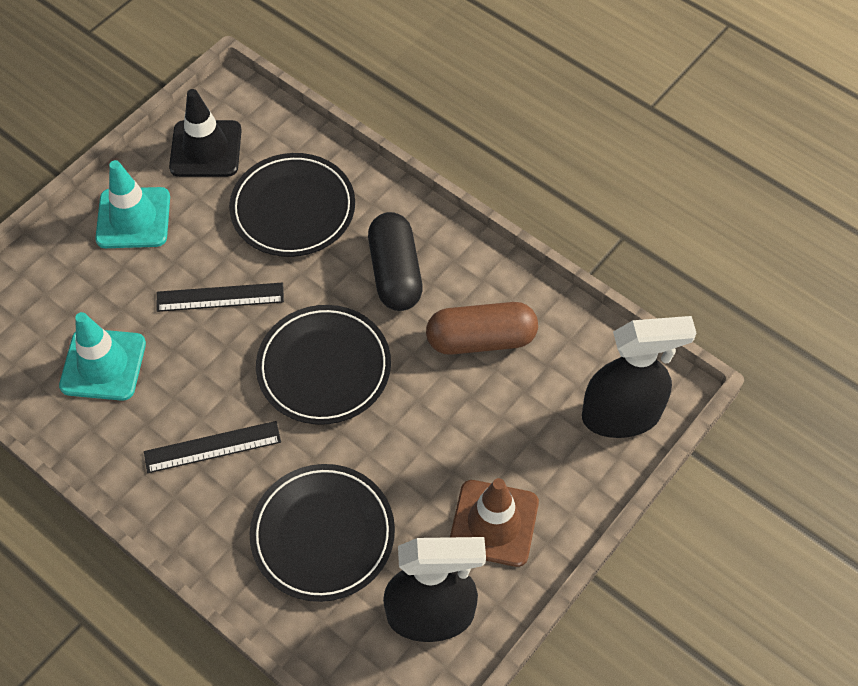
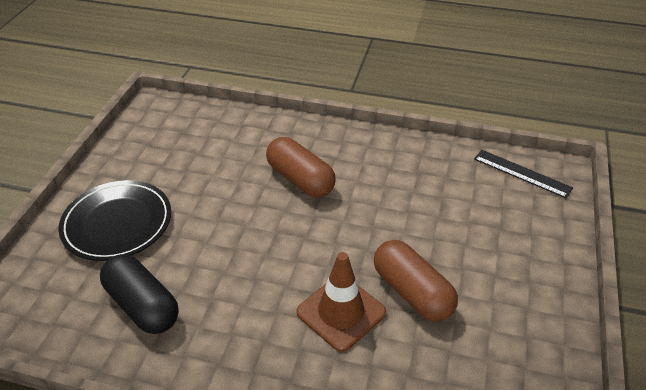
black plate: [229,153,355,257] [250,464,395,602] [256,305,391,425] = 3 -> [59,180,171,261] = 1
black ruler: [144,421,281,473] [156,282,284,312] = 2 -> [474,150,573,198] = 1
black spray bottle: [383,537,486,642] [582,316,696,438] = 2 -> none = 0
black traffic cone: [169,89,242,177] = 1 -> none = 0
brown capsule: [426,302,538,355] = 1 -> [266,137,336,197] [374,240,458,322] = 2
turquoise traffic cone: [59,312,146,401] [95,160,170,248] = 2 -> none = 0

